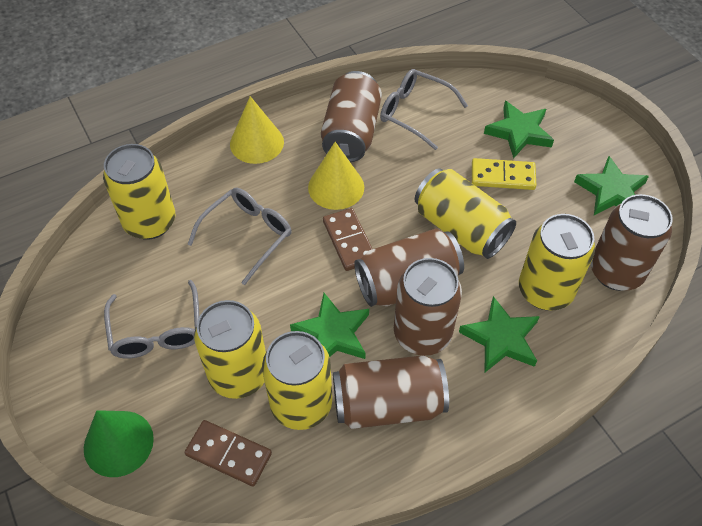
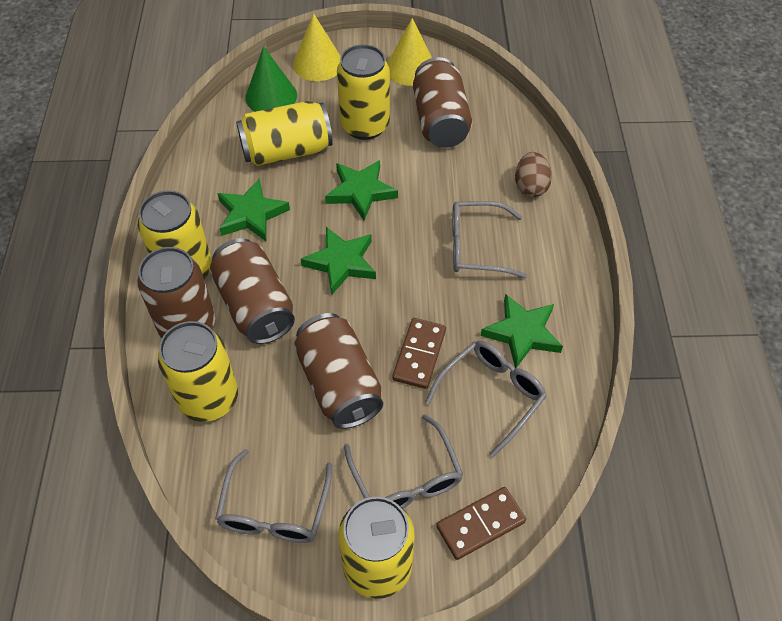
brown can: [321,71,382,162] [333,355,449,429] [354,229,464,307] [394,258,462,356] [591,194,673,291] = 5 -> [138,247,215,338] [210,238,295,344] [294,313,383,429] [413,57,472,148] = 4
brown egg: none = 0 -> [515,152,552,197] = 1
grey glasses: [104,280,199,358] [187,188,292,285] [380,69,468,150] = 3 -> [215,449,332,543] [344,414,463,508] [425,341,547,457] [452,201,527,278] = 4
yellow domino: [472,158,536,190] = 1 -> none = 0

